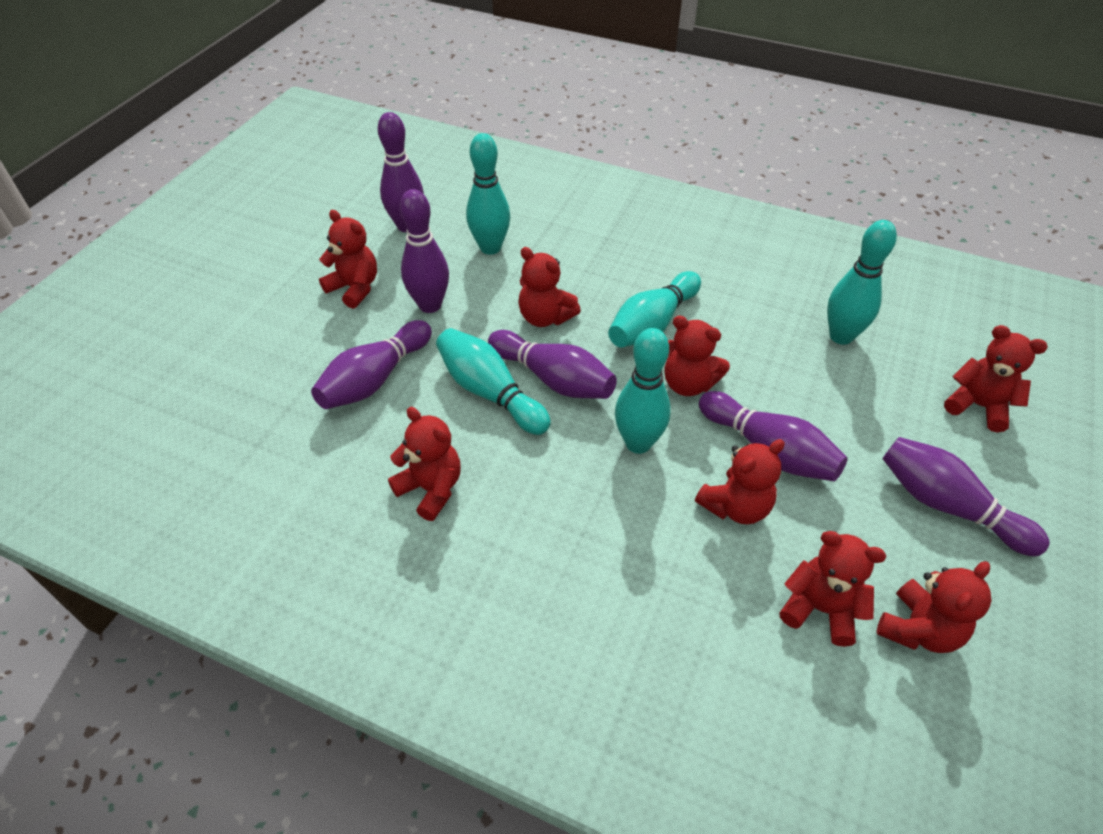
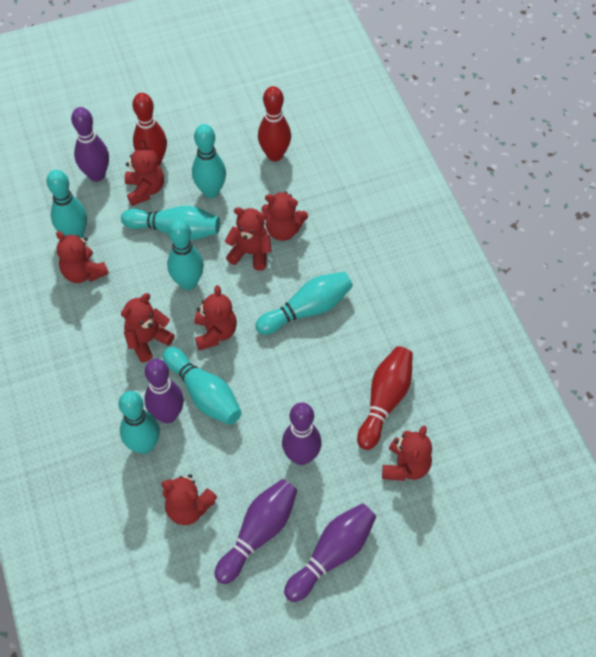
purple bowling pin: [311,320,432,409] [378,112,424,232] [400,189,449,313] [488,330,617,399] [699,391,848,481] [882,437,1050,556] = 6 -> [71,107,109,182] [144,359,184,423] [214,479,297,584] [282,403,321,465] [284,503,376,602] = 5
red bowling pin: none = 0 -> [133,93,167,165] [258,86,291,161] [357,346,413,450] = 3
turquoise bowling pin: [436,328,551,435] [466,133,510,255] [608,271,701,347] [615,328,671,454] [827,220,897,345] = 5 -> [47,170,87,238] [119,391,160,454] [121,206,220,240] [163,347,242,425] [167,219,204,290] [192,124,226,198] [255,272,353,335] = 7

